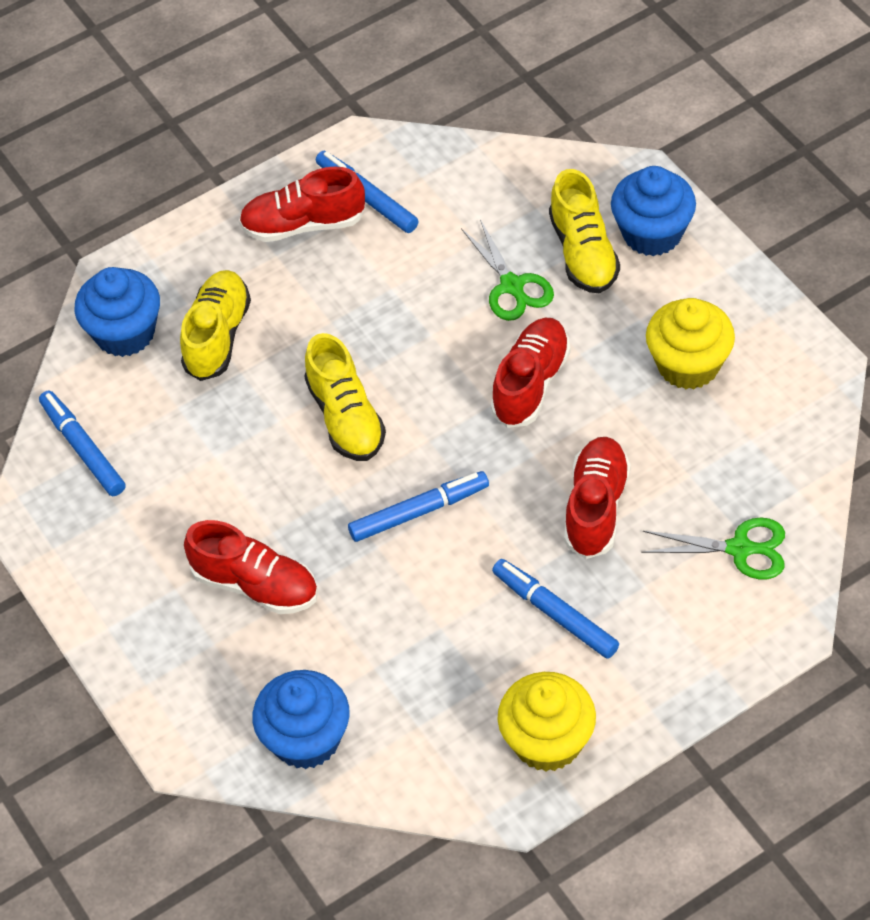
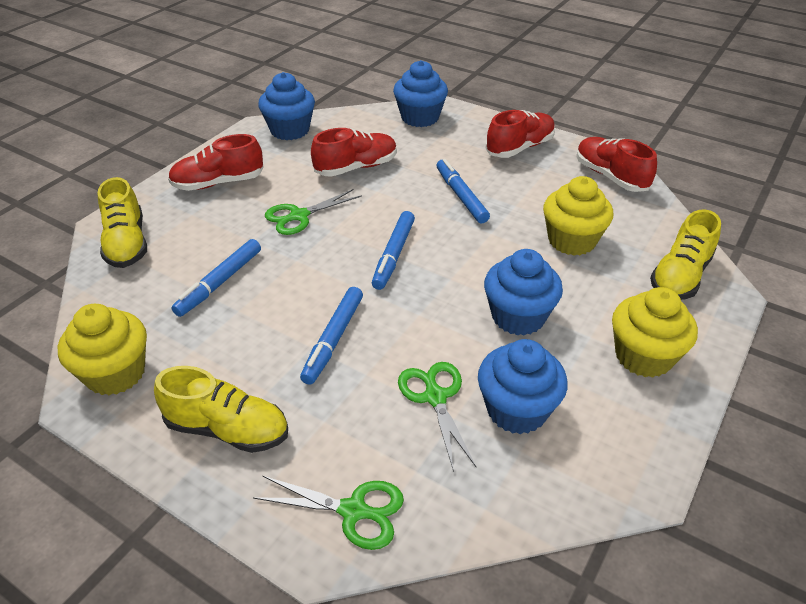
blue cupcake: [74,267,160,357] [252,670,350,769] [611,166,696,256] = 3 -> [258,72,315,140] [393,60,448,127] [478,339,568,434] [484,249,563,336] = 4
green scissors: [461,219,554,321] [641,518,785,579] = 2 -> [253,476,404,550] [265,189,362,235] [398,362,476,472] = 3
yellow cupcake: [498,672,596,772] [646,298,735,389] = 2 -> [58,304,147,395] [543,176,613,255] [612,287,698,378] = 3

